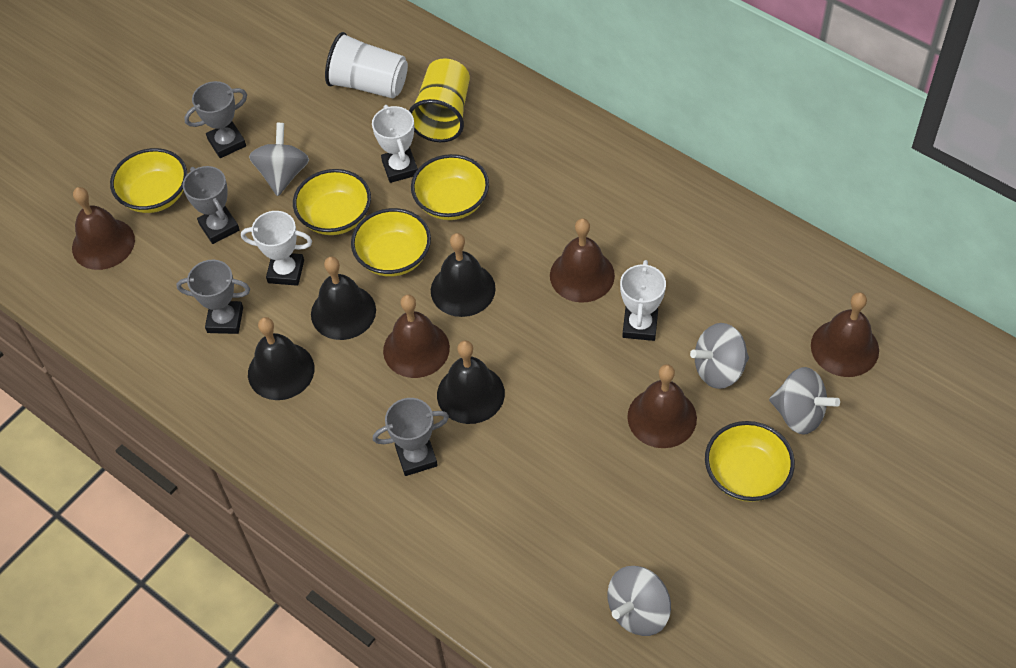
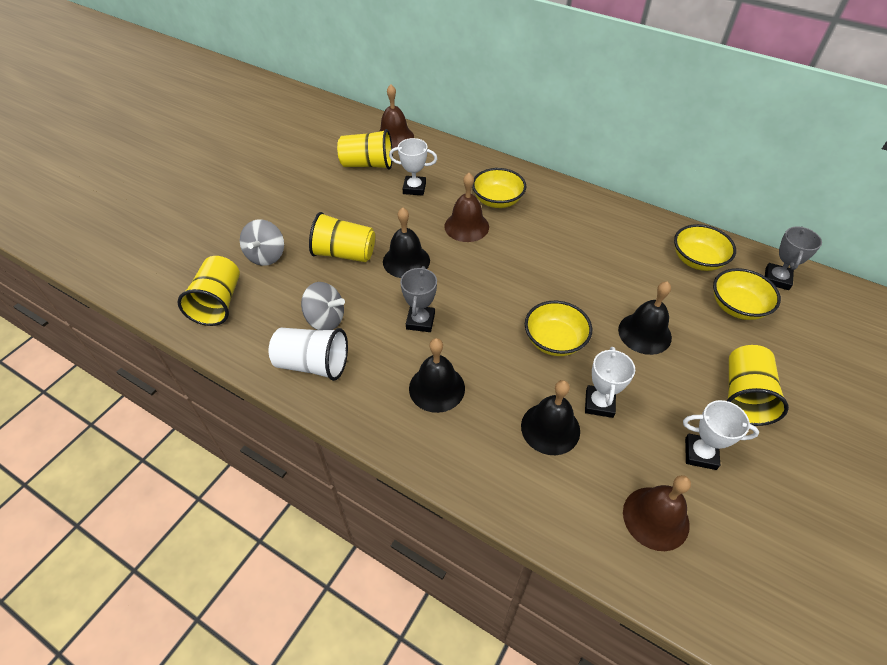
brown bell: [72,187,135,270] [383,294,450,378] [550,218,615,303] [627,364,697,448] [811,292,879,377] = 5 -> [379,85,414,149] [444,173,489,242] [623,475,691,551] = 3
grey spinning top: [249,123,309,196] [607,566,671,636] [690,323,749,389] [769,367,840,435] = 4 -> [240,219,284,266] [301,282,345,330] = 2
grey trophy: [176,260,250,334] [183,166,240,244] [184,81,247,158] [373,398,449,476] = 4 -> [400,266,437,332] [765,226,822,290] = 2
yellow bowl: [110,148,187,213] [293,169,371,235] [351,208,431,277] [411,154,489,220] [705,421,795,502] = 5 -> [472,168,526,208] [525,301,592,356] [674,224,736,271] [713,268,781,320] = 4
yellow cup: [409,58,470,142] = 1 -> [178,256,240,326] [309,212,375,262] [337,129,393,170] [727,345,789,426] = 4

